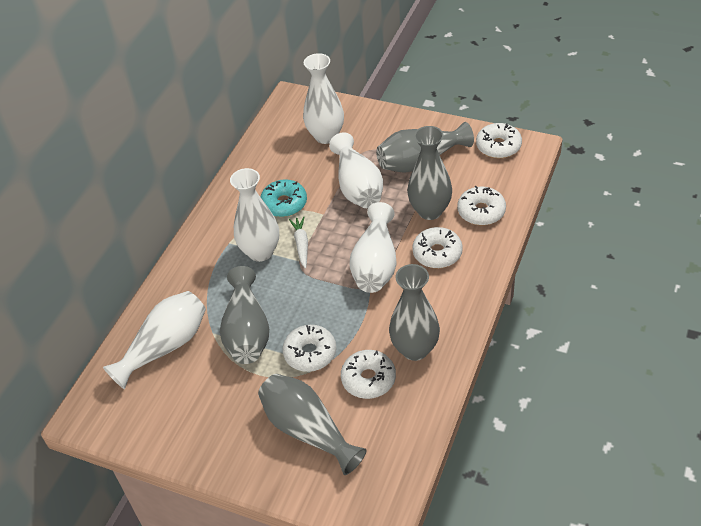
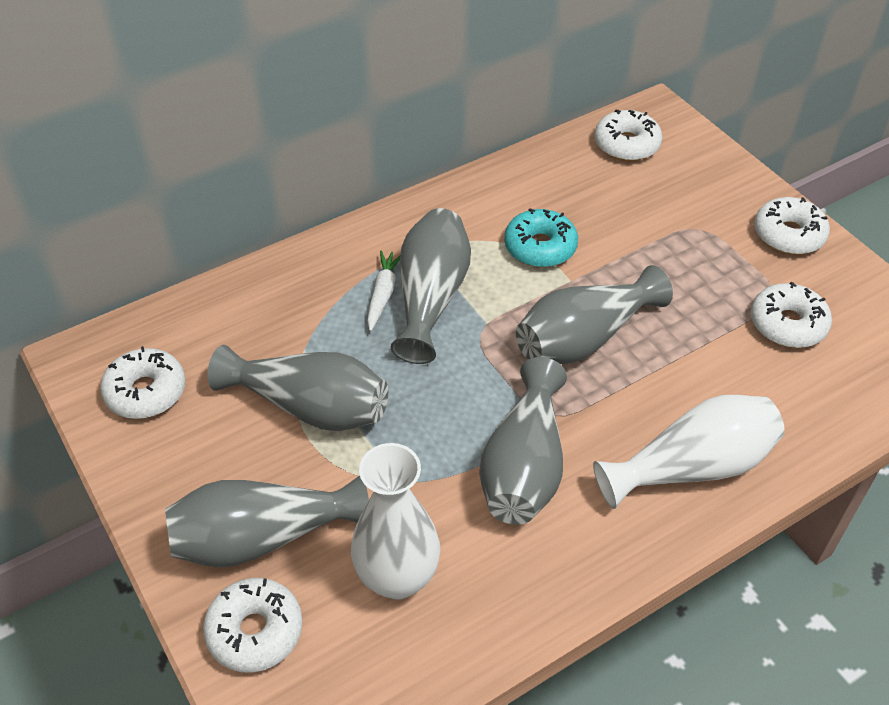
white vase: [103,291,206,389] [230,168,279,262] [303,53,344,144] [329,132,383,208] [350,202,397,293] = 5 -> [351,443,440,600] [593,395,785,509] = 2

